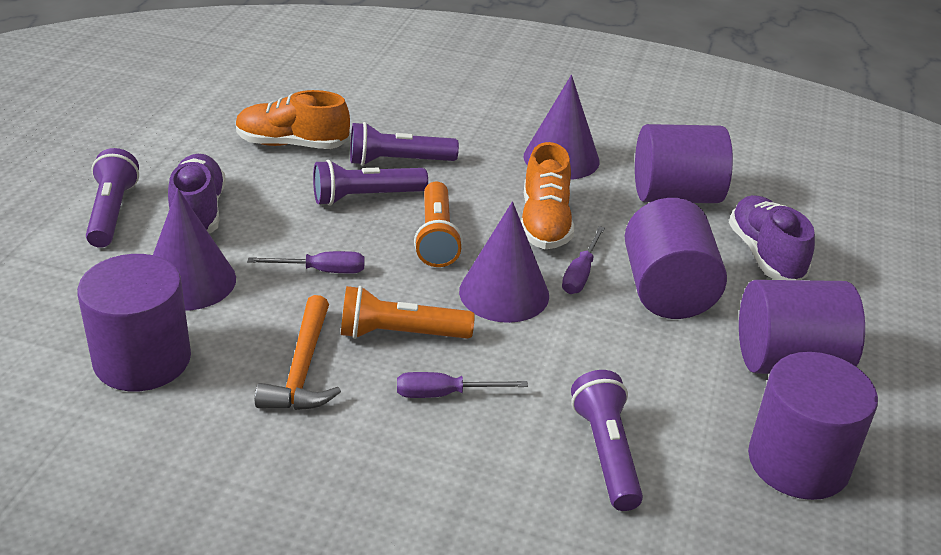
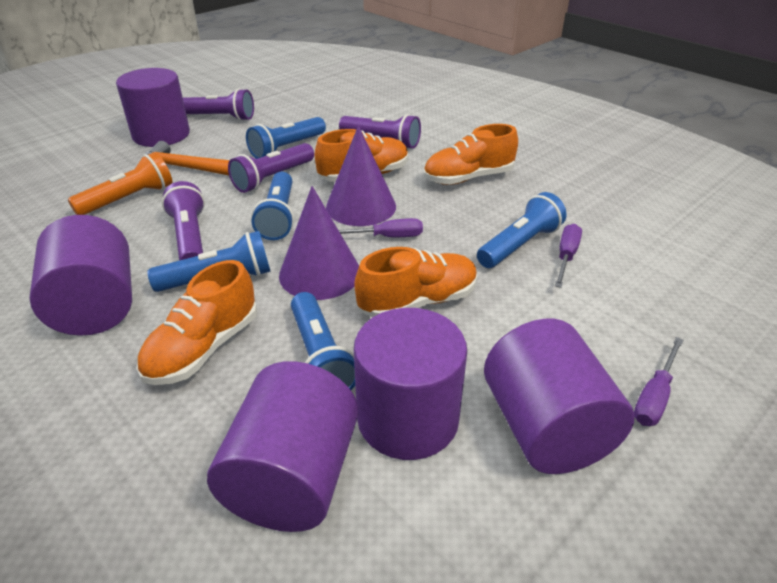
blue flashlight: none = 0 -> [147,231,271,292] [246,117,326,159] [251,172,294,240] [291,292,355,390] [477,192,567,268] = 5
orange flashlight: [341,286,475,339] [414,181,463,267] = 2 -> [68,152,173,215] = 1
orange shoe: [236,90,350,149] [521,142,574,249] = 2 -> [137,260,257,385] [315,129,408,182] [354,247,478,317] [424,124,518,185] = 4
purple cone: [153,188,236,311] [459,201,549,323] [524,75,600,180] = 3 -> [279,186,359,300] [326,126,396,226] = 2
purple shoe: [168,154,226,233] [729,195,815,280] = 2 -> none = 0

